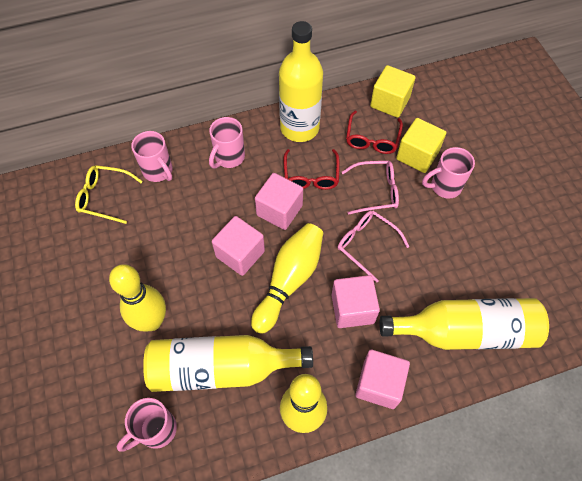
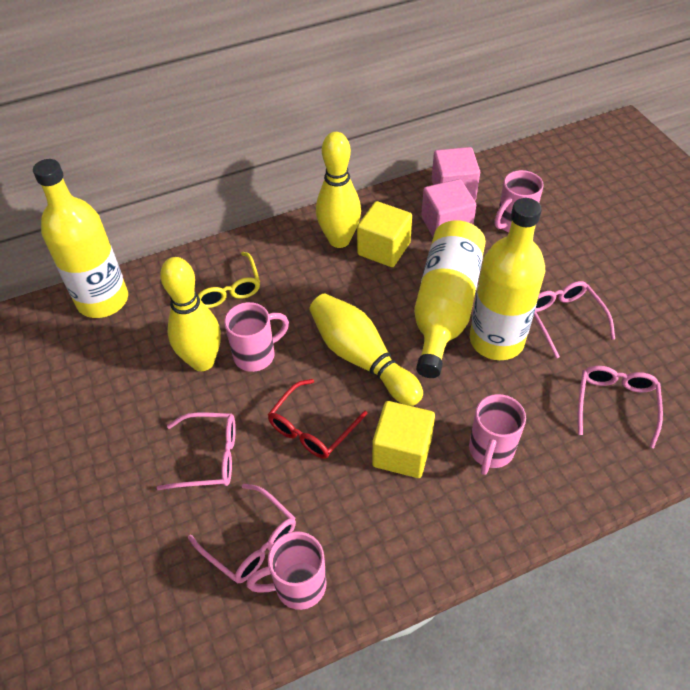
pink cube: [212,216,265,276] [255,173,303,230] [332,275,380,328] [355,350,410,409] = 4 -> [421,179,476,237] [431,147,480,200] = 2
pink glasses: [337,211,409,283] [342,161,399,215] = 2 -> [156,412,236,490] [188,484,296,583] [534,281,615,359] [578,366,663,449] = 4
red glasses: [284,149,340,190] [346,111,403,154] = 2 -> [268,379,368,459] = 1

